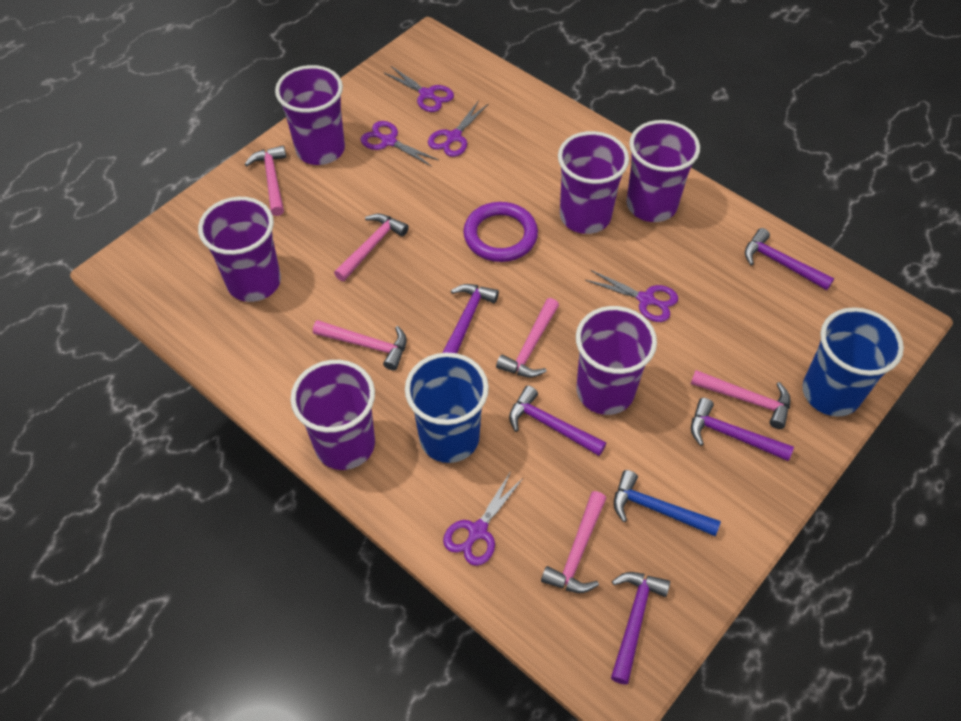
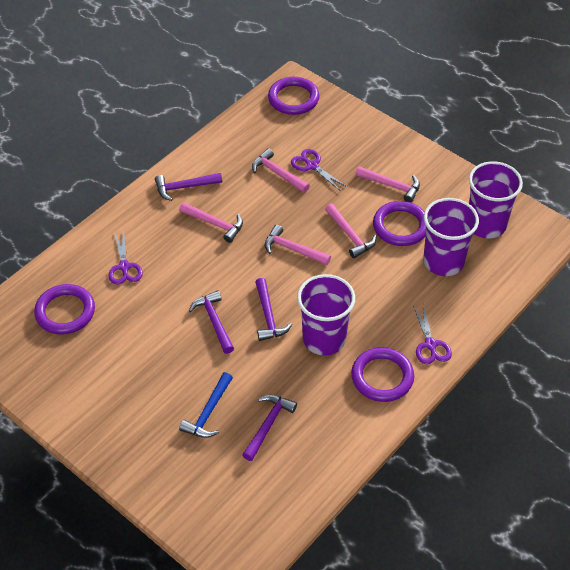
blue cup: [405,353,489,463] [803,307,904,417] = 2 -> none = 0
pink hammer: [245,146,286,216] [313,320,407,370] [334,213,409,281] [496,298,559,377] [541,491,606,593] [691,370,790,429] = 6 -> [179,202,243,243] [252,148,310,193] [264,225,331,265] [325,204,376,258] [356,166,420,203] = 5
purple cup: [198,197,281,302] [275,65,345,165] [291,360,375,470] [558,131,629,234] [576,306,657,415] [626,120,700,222] = 6 -> [297,274,355,355] [423,198,479,276] [469,161,523,238] = 3
purple hammer: [442,284,499,353] [509,386,606,456] [611,572,670,685] [691,398,794,461] [745,228,834,290] = 5 -> [155,173,222,201] [189,290,234,354] [242,395,297,461] [255,278,292,341] = 4
purple ring: [463,202,538,262] = 1 -> [34,284,95,335] [268,77,320,115] [351,347,414,402] [373,201,426,246] = 4
purple scissors: [361,121,438,167] [383,66,454,112] [428,101,488,157] [443,471,524,566] [585,270,678,322] = 5 -> [108,231,143,285] [291,149,347,191] [413,304,452,364] = 3

